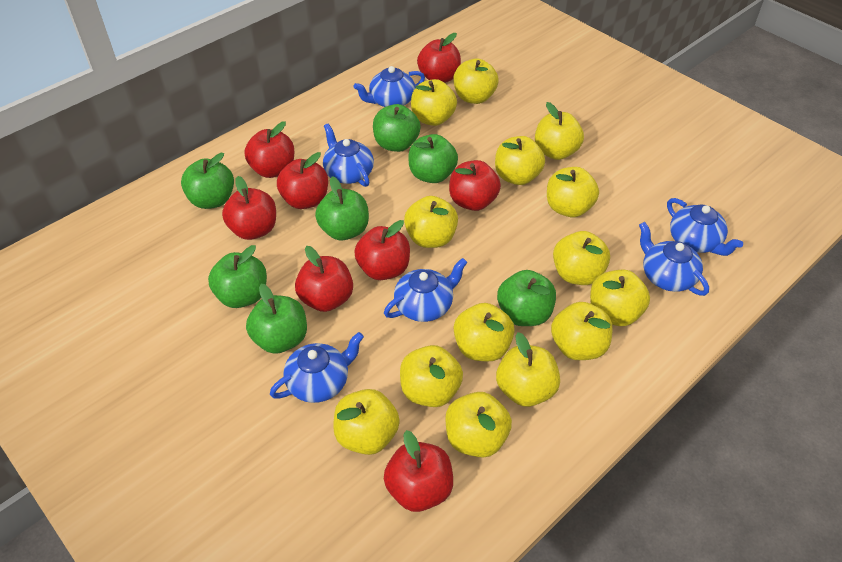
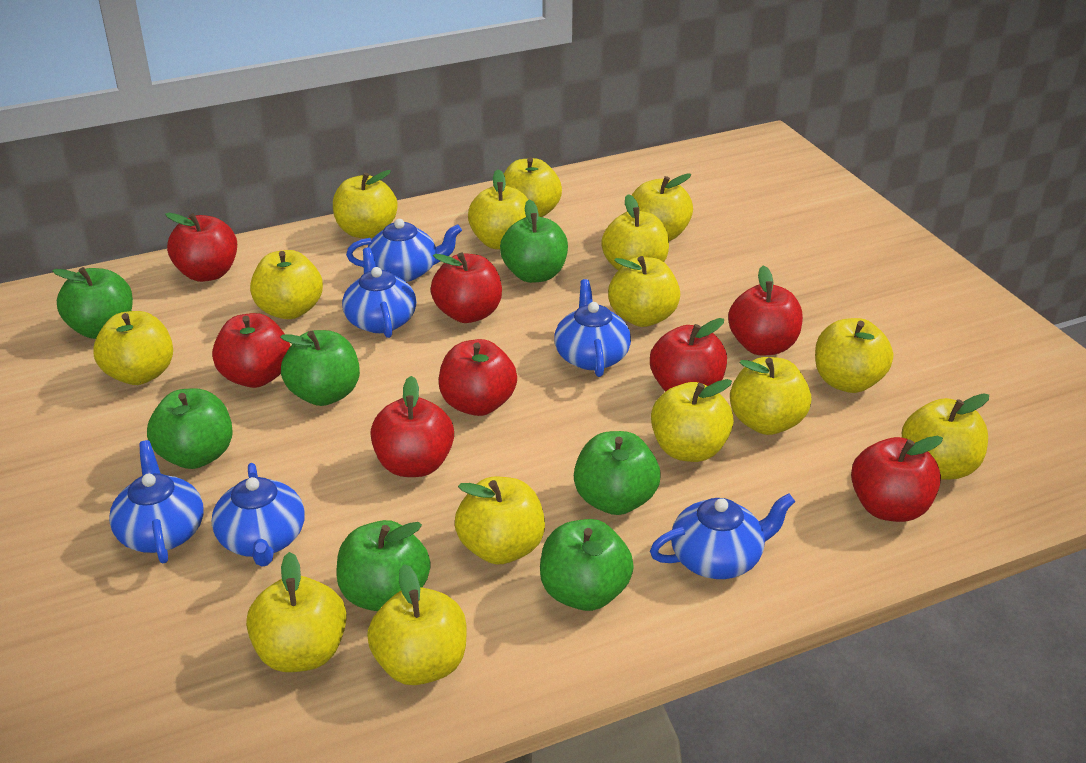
yellow apple: [333,389,400,455] [400,345,463,407] [404,196,458,248] [411,79,457,126] [445,392,512,458] [454,59,498,104] [454,303,515,362] [495,136,545,185] [496,332,560,407] [535,102,584,160] [547,167,599,217] [551,302,613,360] [553,231,610,285] [590,270,650,326] = 14 -> [93,311,173,385] [246,552,347,672] [250,250,323,319] [333,170,398,238] [367,564,467,685] [455,477,545,564] [468,169,528,249] [504,157,562,217] [601,194,669,270] [608,256,680,327] [632,173,693,241] [651,379,734,462] [730,357,811,435] [815,318,893,393] [902,393,989,480] = 15

